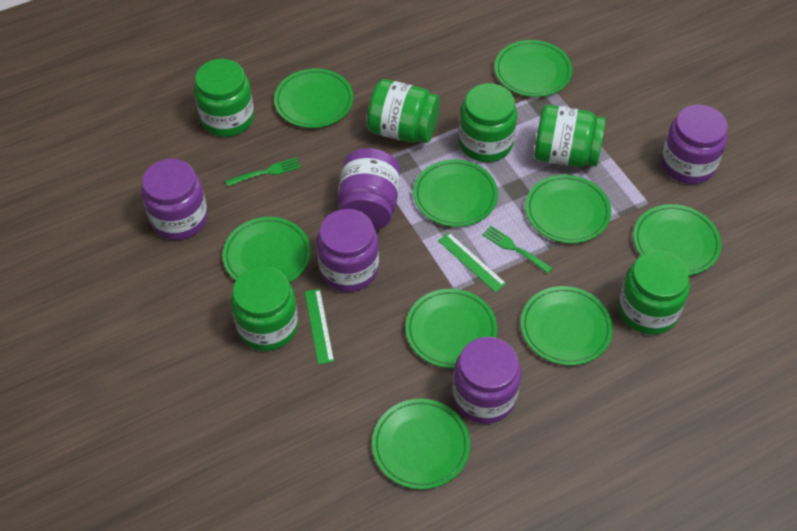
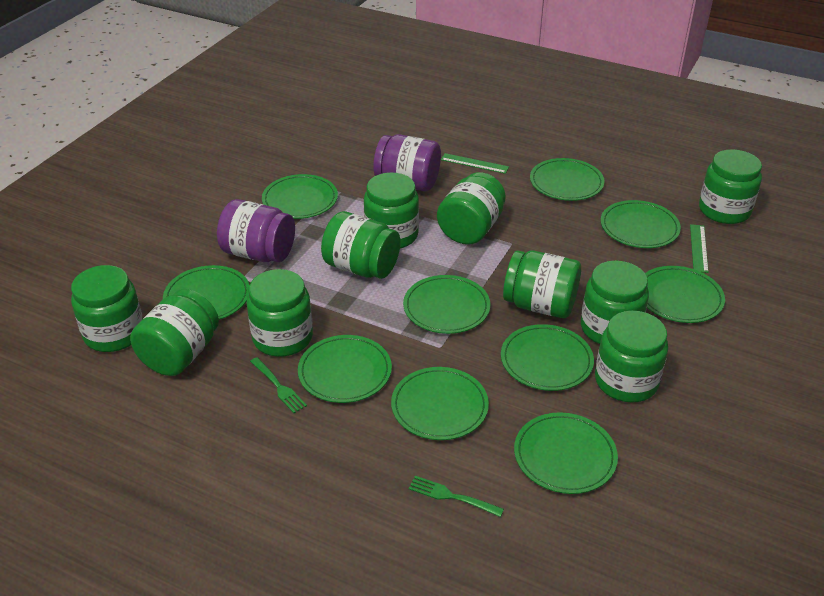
green jar: [194,59,254,137] [231,266,298,351] [367,79,440,143] [459,83,517,162] [534,105,606,167] [618,250,690,335] = 6 -> [71,265,143,352] [130,289,219,376] [247,269,313,357] [321,211,400,279] [364,172,419,249] [437,172,506,245] [503,250,581,318] [581,260,649,344] [595,311,668,403] [699,149,762,224] = 10
green plate: [223,217,311,283] [274,68,354,128] [372,399,470,489] [406,289,498,368] [413,159,498,227] [495,40,573,97] [521,286,613,365] [525,175,611,243] [633,204,722,275] = 9 -> [163,265,249,320] [262,174,338,219] [298,335,392,403] [391,367,489,440] [403,275,490,334] [501,324,594,391] [514,412,618,494] [530,158,605,201] [601,200,681,248] [645,266,725,323] = 10
purple jar: [141,159,208,240] [317,209,379,292] [338,148,400,230] [452,337,521,424] [661,105,728,184] = 5 -> [217,199,295,262] [373,134,441,191] = 2

